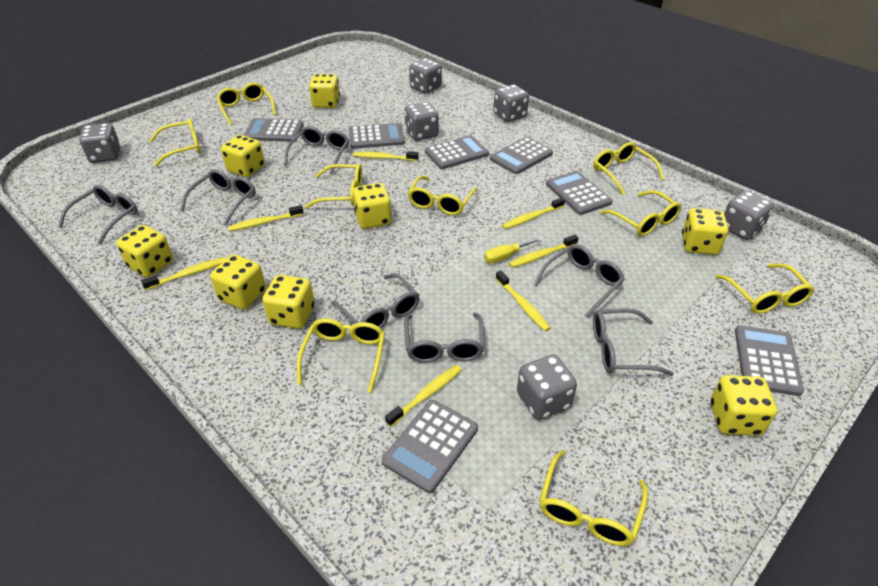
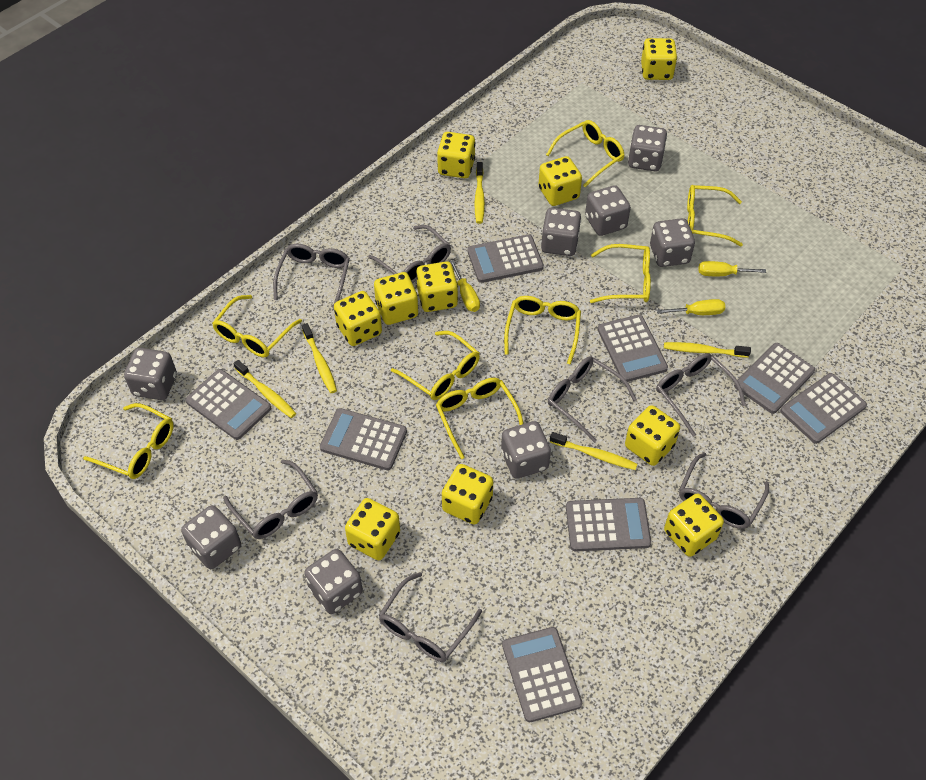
grey calculator: [243,118,304,142] [349,123,405,149] [382,400,478,493] [425,135,489,169] [490,137,553,174] [546,171,613,215] [735,325,804,396] = 7 -> [185,369,271,440] [320,408,407,470] [468,234,544,283] [502,627,582,722] [566,498,651,552] [598,315,668,382] [734,343,815,414] [780,373,867,444] = 8
grey dice: [79,123,121,163] [405,102,438,141] [409,58,442,94] [493,84,529,122] [517,354,577,420] [724,191,774,240] = 6 -> [124,348,177,400] [181,505,241,569] [304,549,363,614] [501,421,551,479] [541,208,581,256] [585,185,631,236] [628,125,667,171] [650,218,695,267] = 8
yellow dice: [116,225,173,277] [210,255,266,310] [221,135,265,177] [262,275,315,329] [309,74,340,108] [353,183,392,229] [682,208,728,255] [710,375,777,436] = 8 -> [334,291,382,346] [345,498,400,560] [374,272,418,325] [416,262,458,312] [437,132,475,178] [442,464,493,525] [538,156,582,206] [625,405,680,466] [641,38,677,80] [664,494,724,557] = 10
yellow glasses: [149,118,201,166] [216,82,277,126] [297,318,385,393] [305,164,362,209] [408,176,478,215] [539,450,648,546] [593,142,664,195] [600,190,681,236] [715,264,814,314] = 9 -> [83,403,174,479] [212,295,302,357] [391,331,480,400] [436,378,523,459] [504,296,581,365] [546,120,625,187] [590,244,651,303] [687,185,743,246] = 8
yellow screwdriver: [484,237,542,263] = 1 -> [449,260,480,312] [657,299,725,315] [698,261,766,276] = 3
yellow toothbrush: [141,257,226,290] [228,205,304,231] [353,151,419,161] [385,365,462,427] [495,271,551,331] [502,197,565,229] [509,235,578,268] = 7 -> [234,360,296,418] [302,323,337,393] [474,162,485,224] [550,432,637,470] [664,342,751,358] = 5

